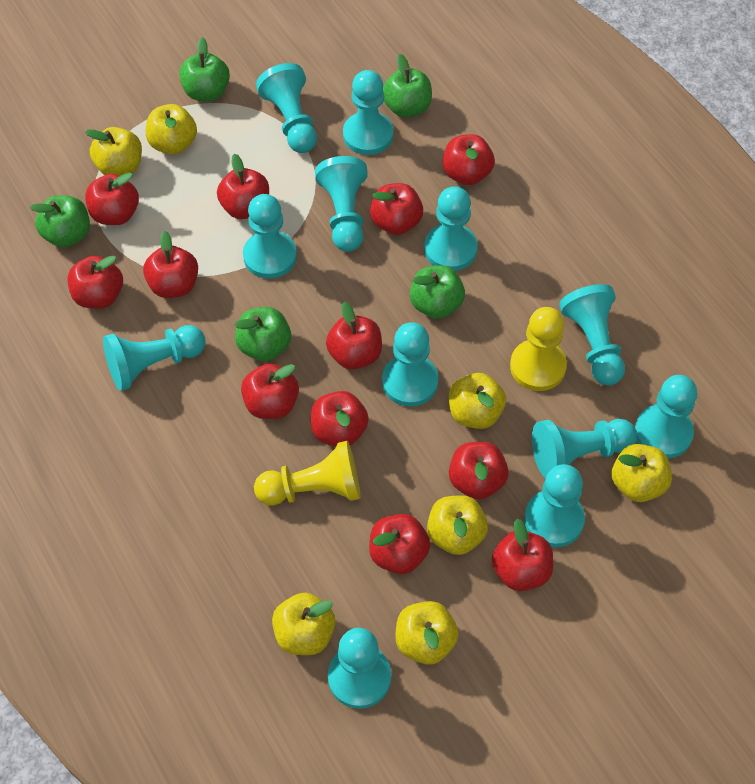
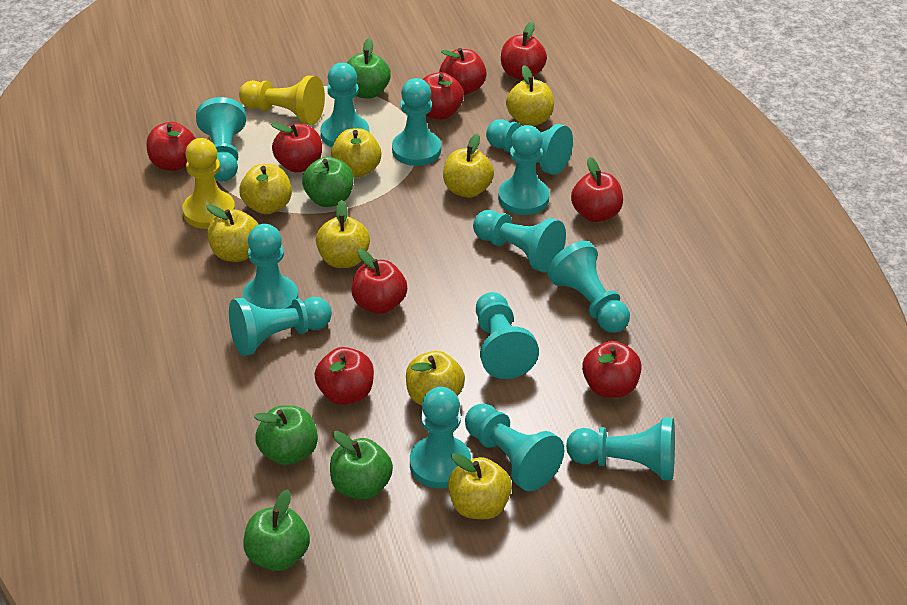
red apple: [68,255,123,309] [85,172,139,225] [143,231,198,298] [217,154,269,219] [241,363,299,419] [311,391,369,447] [326,302,382,370] [369,514,430,574] [370,183,423,235] [443,134,495,185] [449,442,509,500] [492,518,553,591] = 12 -> [147,122,196,171] [271,123,322,173] [314,347,374,405] [352,249,407,314] [422,72,464,119] [439,48,487,95] [501,21,547,80] [571,157,623,222] [582,341,642,398] = 9
turquoise pawn: [103,325,206,391] [243,194,297,279] [256,63,317,153] [315,156,368,252] [328,628,391,709] [343,70,393,155] [382,322,438,407] [424,186,478,271] [524,464,585,547] [532,419,637,478] [559,284,625,386] [635,375,697,459] = 12 -> [196,97,246,181] [229,297,332,356] [242,224,298,309] [320,63,369,147] [392,78,441,166] [410,387,471,488] [465,403,564,491] [473,210,566,273] [476,292,539,379] [486,119,573,175] [498,125,550,215] [547,241,630,333] [566,418,675,480] = 13
yellow apple: [85,127,142,176] [146,104,197,155] [272,592,335,655] [395,601,459,665] [427,495,488,555] [449,373,506,429] [612,444,672,502] = 7 -> [207,205,259,262] [239,164,292,214] [316,200,370,268] [331,128,381,178] [406,351,465,406] [443,134,494,198] [448,453,512,519] [506,65,554,126] = 8

